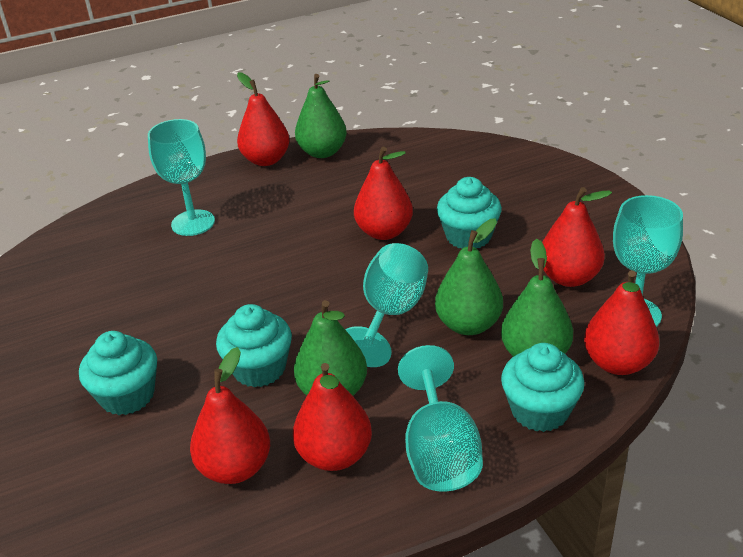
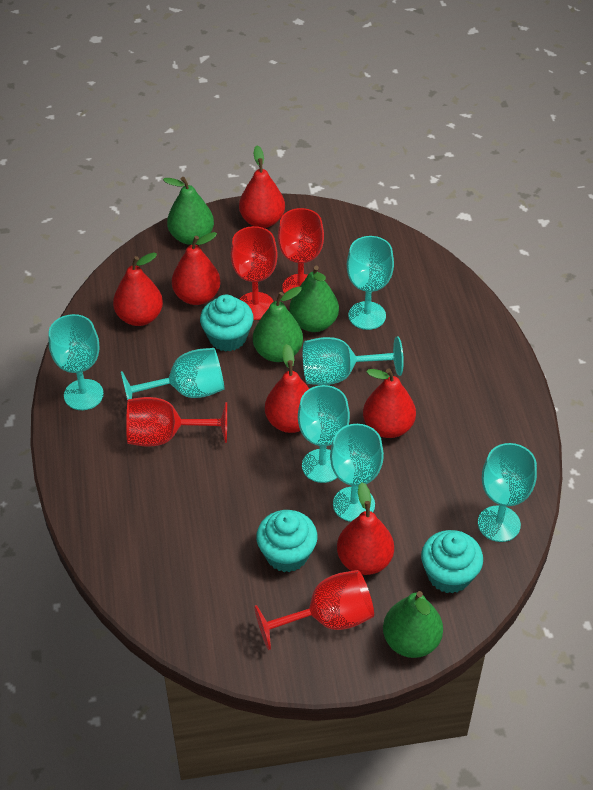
red goblet: none = 0 -> [126,397,227,447] [231,226,278,320] [254,570,374,650] [278,208,324,293] = 4
turquoise cupcake: [79,331,157,415] [216,304,292,387] [437,177,502,249] [501,343,585,432] = 4 -> [200,295,254,352] [256,510,317,572] [421,530,483,594] = 3
turquoise goblet: [148,119,215,236] [345,243,428,367] [398,345,483,492] [613,195,683,327] = 4 -> [49,314,104,410] [121,348,225,400] [298,385,350,483] [303,337,404,385] [330,424,384,522] [347,236,394,330] [478,443,537,542] = 7

